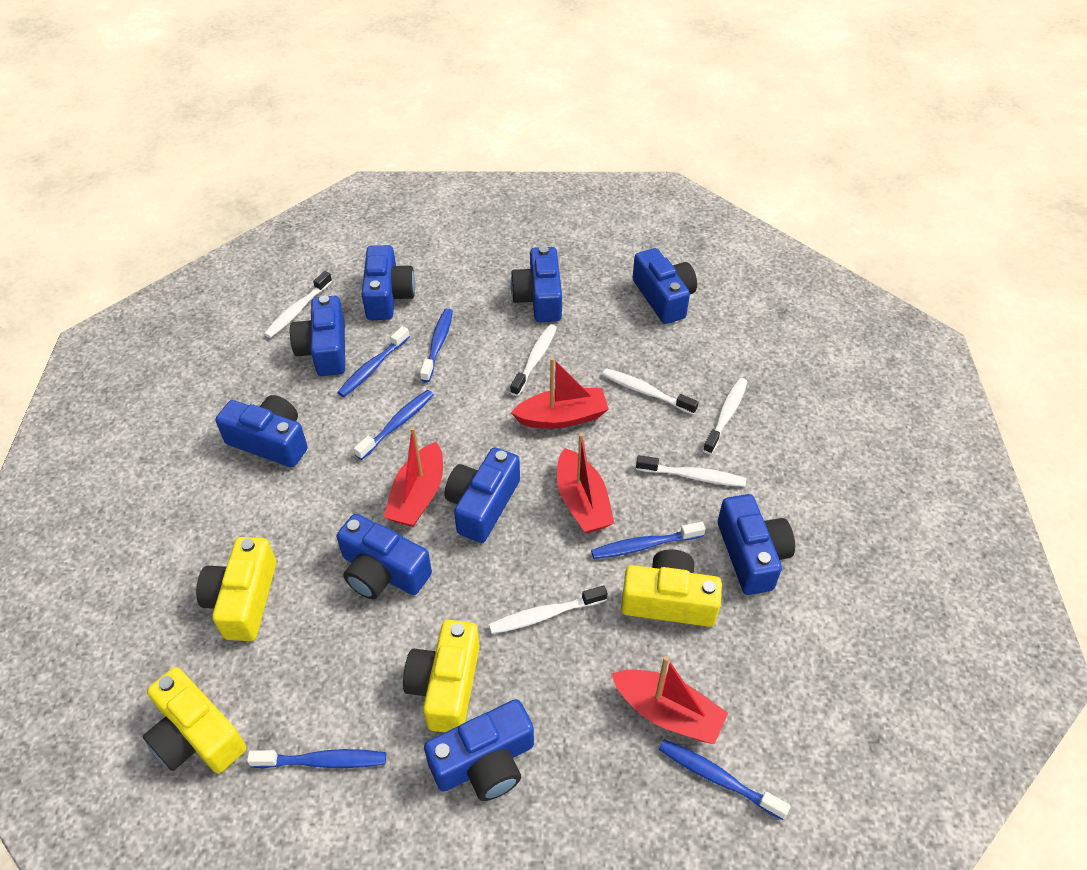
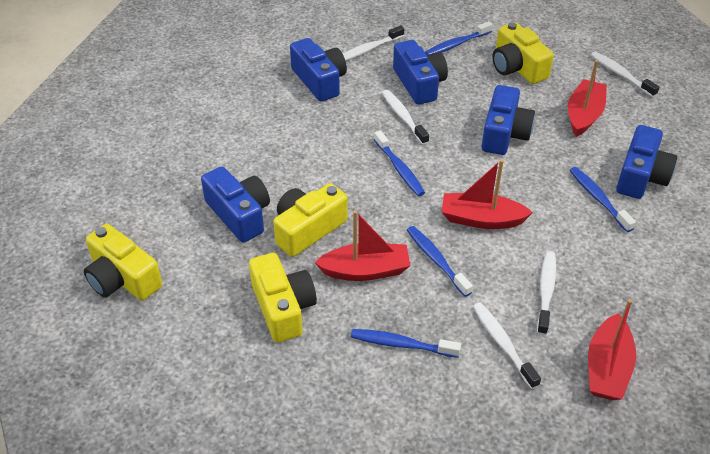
blue camera: [216,395,308,467] [290,296,345,376] [337,514,432,599] [361,245,415,320] [424,699,534,801] [445,447,520,543] [511,246,562,322] [632,248,697,324] [718,494,795,595] = 9 -> [201,166,270,243] [290,38,347,102] [393,40,448,105] [482,85,535,155] [616,125,677,199] = 5
blue toothbrush: [247,749,386,768] [337,326,410,397] [354,390,434,460] [420,308,453,382] [591,522,706,559] [659,739,791,820] = 6 -> [351,329,461,358] [374,130,425,196] [407,226,473,297] [425,21,493,55] [570,167,636,232] = 5
white toothbrush: [264,271,332,338] [489,585,607,634] [510,324,557,396] [602,368,698,415] [636,455,746,487] [703,378,747,454] = 6 -> [343,25,404,61] [382,90,429,145] [473,302,541,389] [537,251,556,335] [591,52,659,97] = 5

